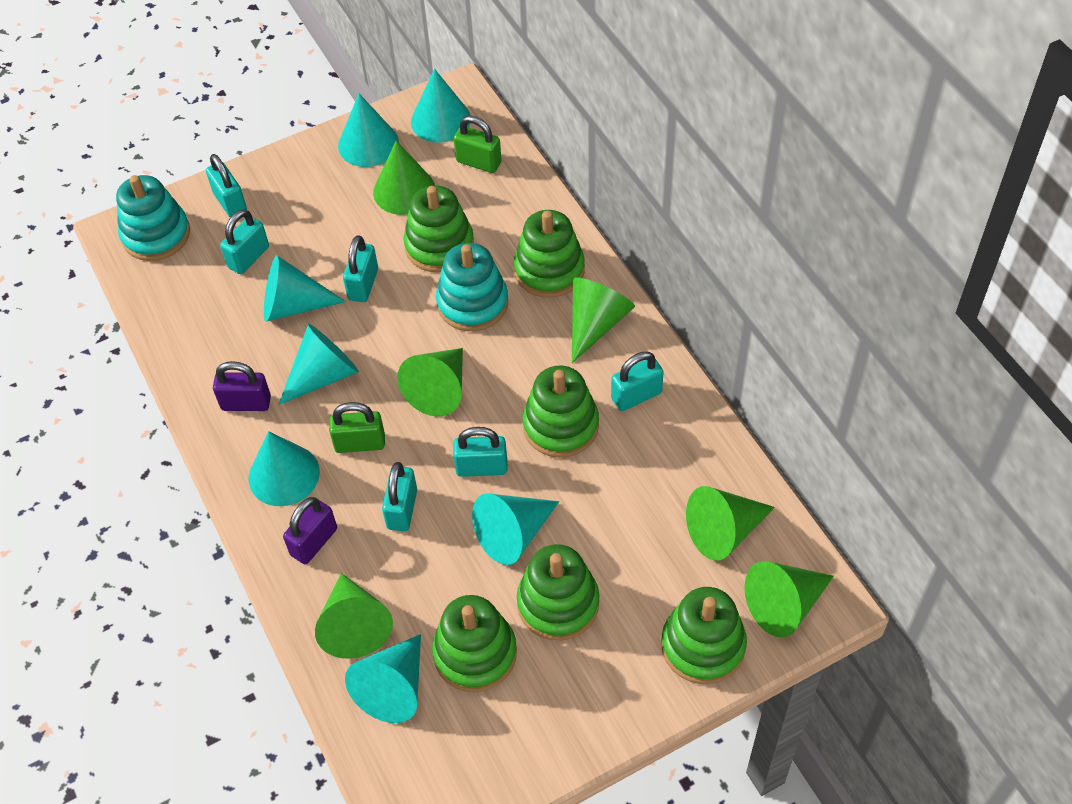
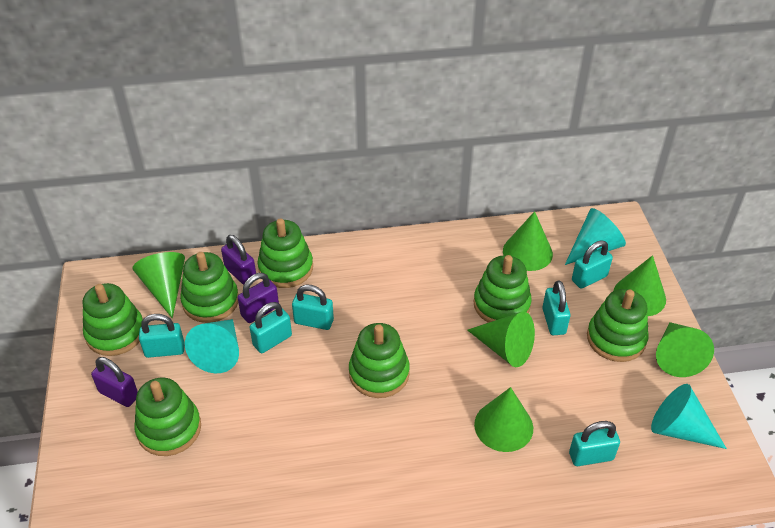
green padlock: [329,402,385,453] [453,116,502,173] = 2 -> none = 0
green stacking toy: [403,185,474,273] [432,595,517,692] [514,210,585,298] [517,544,599,641] [523,366,599,458] [661,587,747,684] = 6 -> [83,283,143,356] [134,378,201,456] [180,252,239,323] [258,218,313,288] [349,323,410,398] [474,255,532,323] [587,289,648,362] = 7
purple padlock: [213,361,271,411] [283,497,337,564] = 2 -> [91,357,138,407] [221,235,256,285] [237,273,279,323] = 3
turquoise cone: [249,431,320,506] [264,255,346,322] [278,324,359,405] [338,94,399,167] [345,634,421,723] [411,69,471,143] [472,493,559,565] = 7 -> [185,319,239,373] [565,208,626,265] [651,384,727,449] = 3
turquoise stacking toy: [116,175,190,261] [436,243,508,331] = 2 -> none = 0

